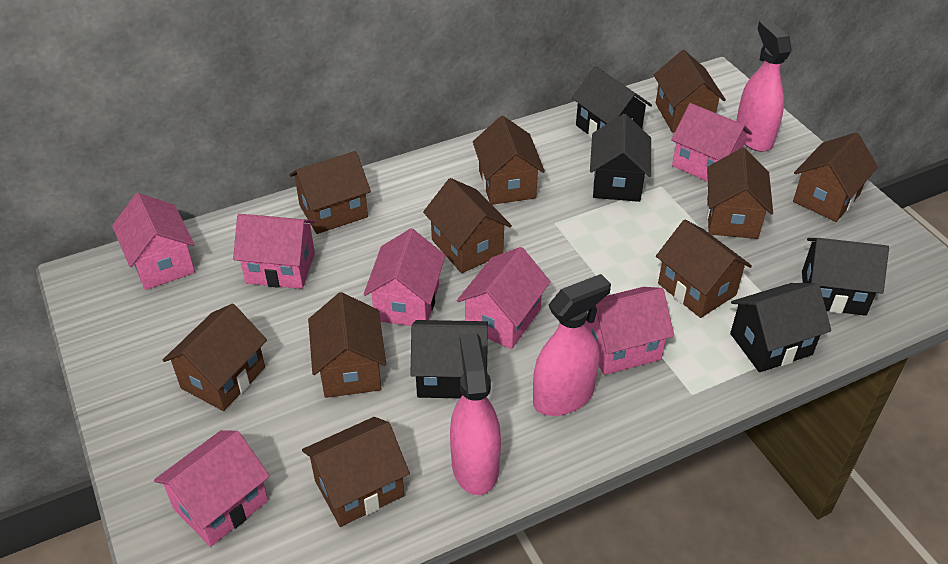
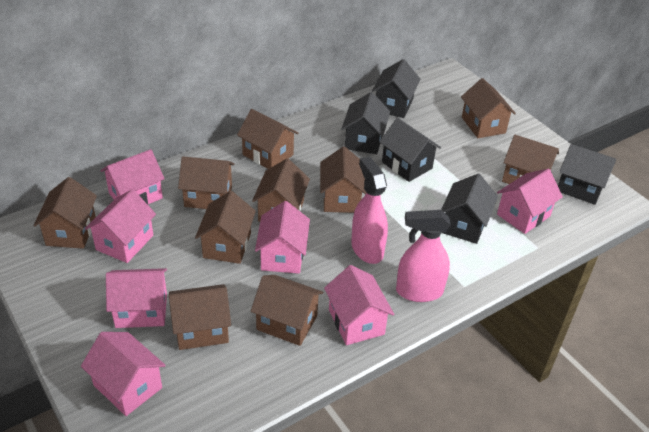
pink spray bottle: [450,333,501,495] [533,274,611,416] [736,20,792,152] = 3 -> [351,156,388,264] [396,210,451,302] = 2

